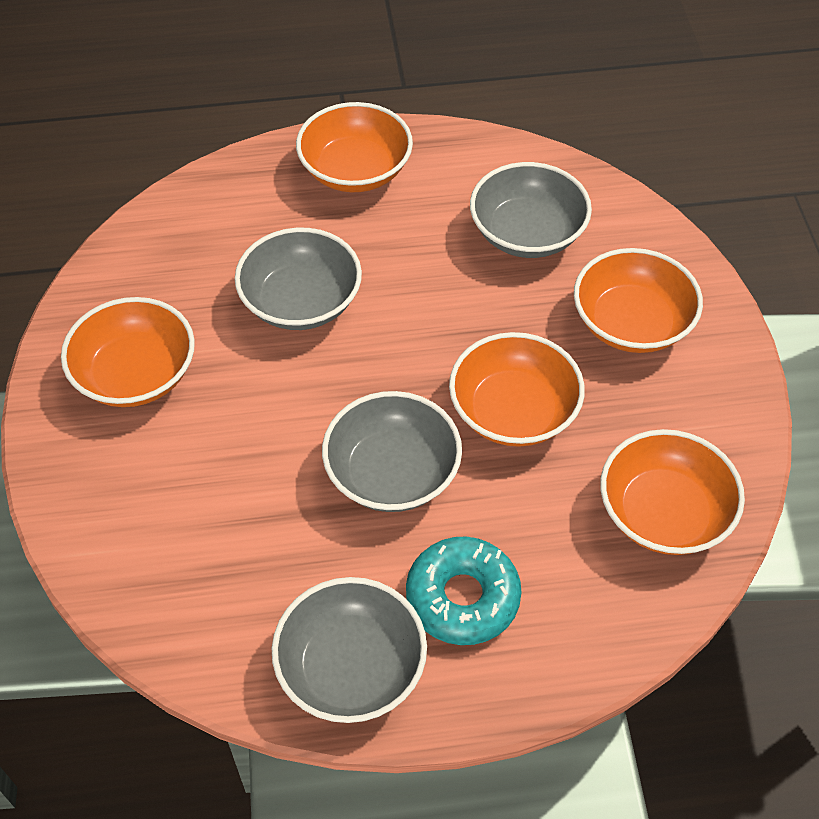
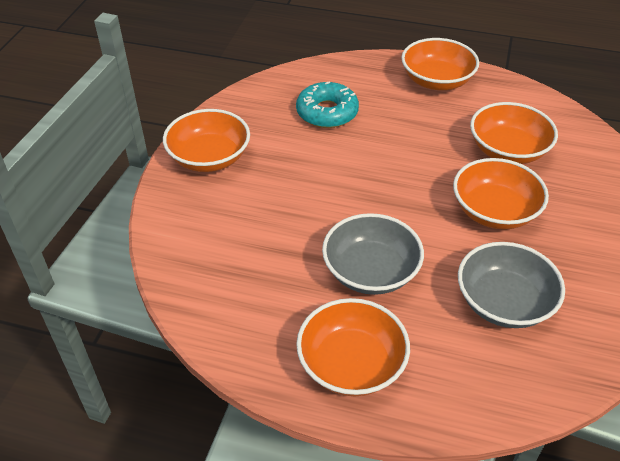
grey bowl: [235,228,362,330] [272,577,427,723] [322,391,462,512] [470,162,592,258] = 4 -> [322,213,424,295] [458,242,565,328] = 2

